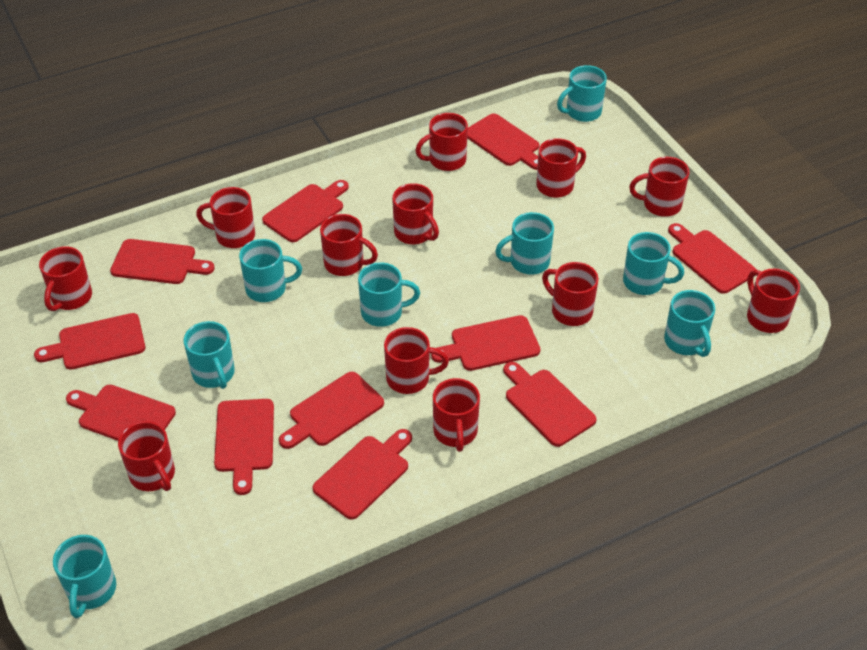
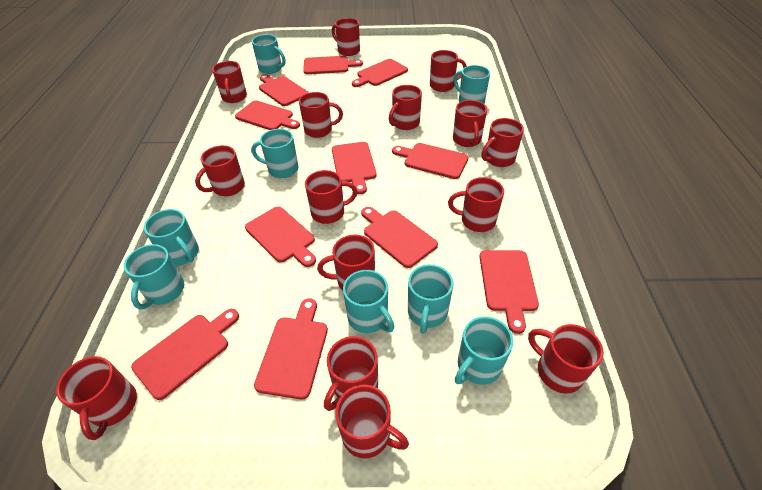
red mug: [39,246,92,311] [118,421,175,491] [196,187,255,248] [320,214,378,276] [384,327,449,394] [392,183,439,244] [415,113,468,171] [433,378,480,452] [536,138,586,198] [542,262,598,326] [629,157,689,217] [747,269,800,333] = 12 -> [56,356,137,440] [195,145,245,196] [212,61,247,103] [299,92,343,138] [305,170,357,224] [317,235,375,290] [324,336,378,411] [332,18,360,56] [335,385,409,458] [389,85,422,130] [430,50,467,92] [448,177,504,232] [453,100,487,147] [482,118,524,167] [528,324,604,393] = 15

